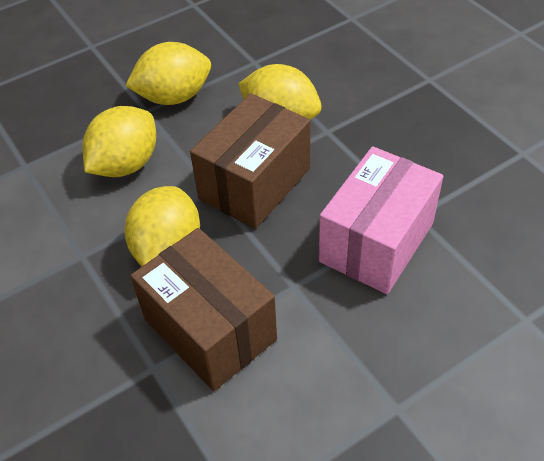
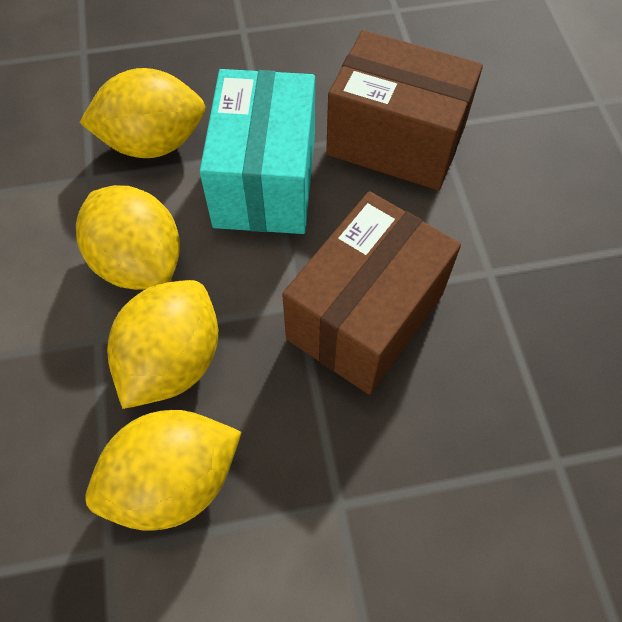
pink box: [319,146,443,294] = 1 -> none = 0
turquoise box: none = 0 -> [199,69,315,234] = 1

